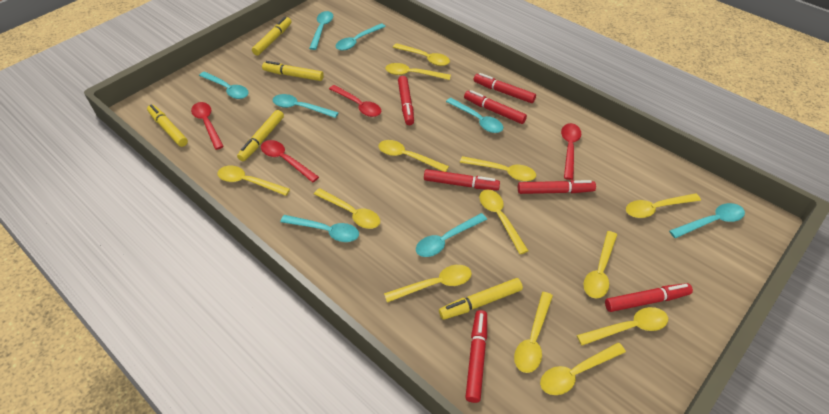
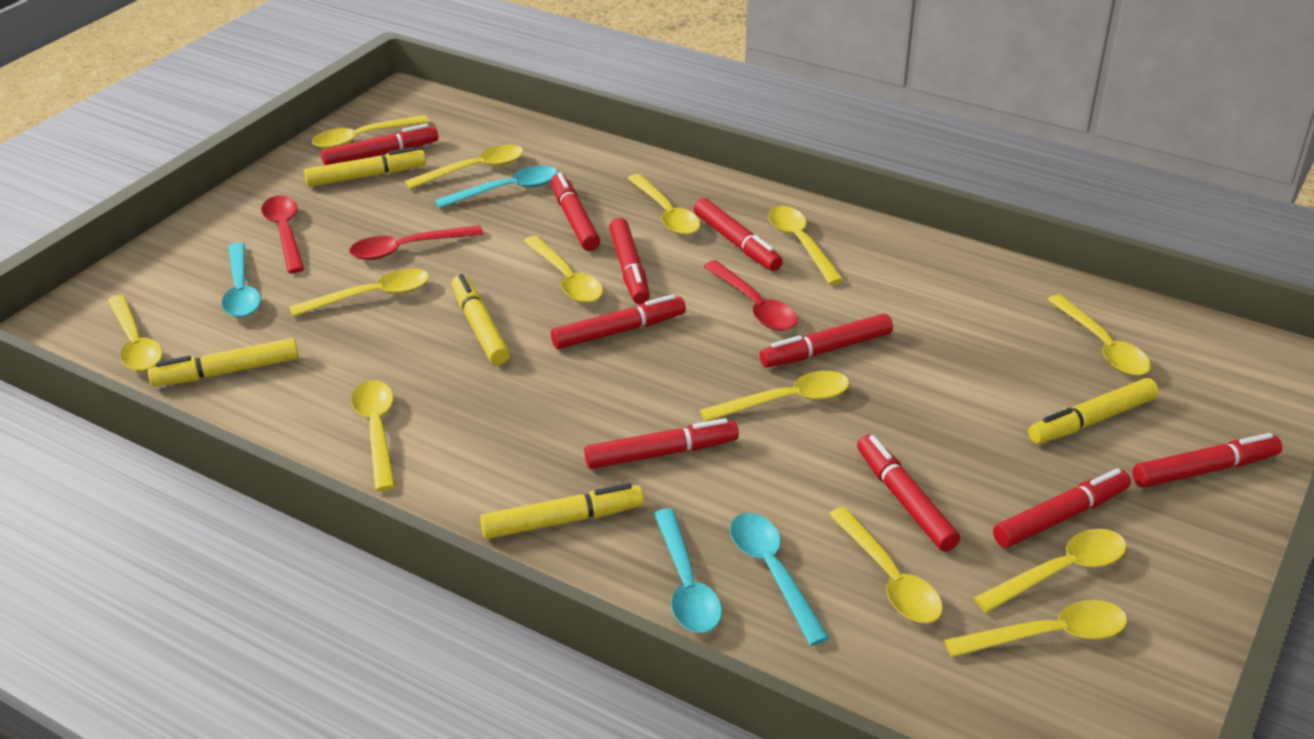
red marker: [398,76,414,125] [424,169,500,190] [464,90,527,124] [465,310,487,403] [474,73,536,103] [518,180,596,194] [605,283,693,312] = 7 -> [321,124,438,165] [551,172,600,251] [551,294,686,349] [584,418,739,469] [609,218,650,304] [694,198,783,271] [760,314,893,367] [857,435,960,552] [993,468,1131,548] [1132,433,1282,488] = 10
red spoon: [191,102,224,150] [261,140,319,182] [329,85,381,117] [561,123,581,180] = 4 -> [261,196,304,273] [349,225,484,260] [704,260,797,331] = 3
turquoise spoon: [199,71,249,99] [273,94,339,118] [280,215,359,242] [309,11,333,50] [336,23,386,51] [416,213,487,257] [446,98,503,133] [669,203,745,238] = 8 -> [222,242,261,318] [435,166,558,209] [654,508,722,633] [730,513,830,646] = 4

